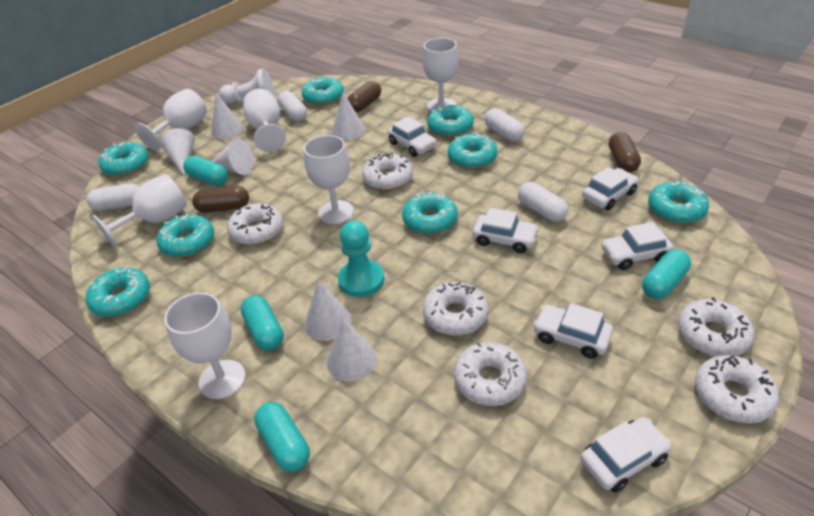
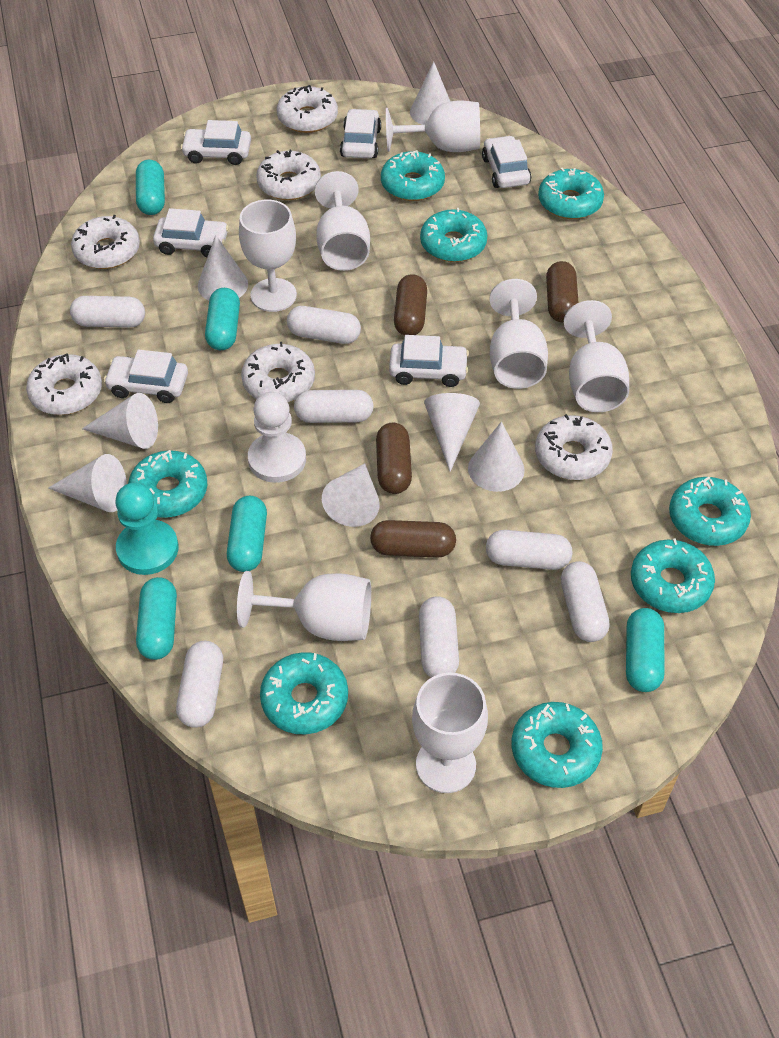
brown capsule: [192,186,249,213] [347,81,381,112] [609,132,641,173] = 3 -> [370,520,456,558] [376,423,412,494] [394,274,427,336] [546,261,579,322] = 4
turquoise capsule: [183,156,228,186] [241,295,284,350] [254,402,310,472] [642,249,691,299] = 4 -> [136,160,165,215] [136,577,177,660] [205,288,240,350] [227,496,267,572] [626,608,664,692] = 5
white capsule: [86,183,140,211] [277,91,307,122] [484,108,525,142] [518,182,568,222] = 4 -> [70,296,145,328] [176,641,223,727] [287,306,361,344] [294,390,374,423] [419,596,459,678] [486,530,573,570] [561,561,610,642] = 7
white cone: [158,128,195,176] [211,93,244,140] [211,139,254,175] [304,279,352,341] [327,317,377,381] [332,92,365,140] = 6 -> [49,454,127,512] [82,393,158,449] [198,235,248,301] [322,463,380,527] [410,61,450,125] [424,393,480,472] [468,421,525,492] = 7
white goblet: [92,174,187,247] [135,89,207,150] [164,292,246,399] [243,89,286,152] [304,135,354,224] [422,38,459,112] = 6 -> [237,571,371,641] [239,200,297,312] [315,171,370,271] [386,100,480,152] [412,673,488,793] [490,279,548,389] [564,300,629,412] = 7

